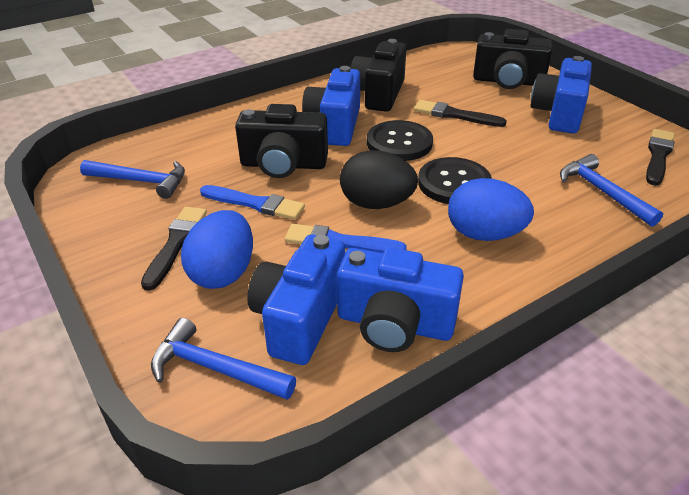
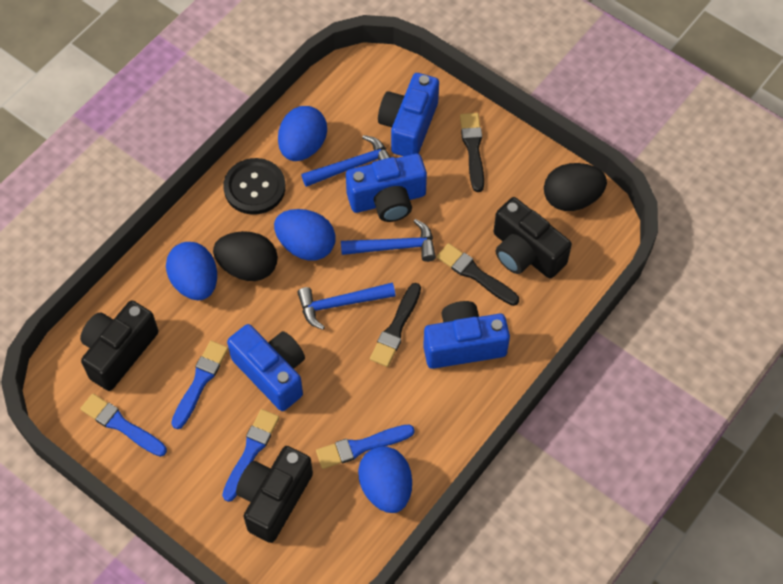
black button: [367,120,433,161] [418,157,492,204] = 2 -> [223,158,286,215] = 1
black egg: [340,150,418,209] = 1 -> [213,231,278,281] [544,163,607,211] = 2
blue brush: [200,185,305,220] [285,224,407,253] = 2 -> [80,393,167,457] [171,341,228,429] [222,409,279,502] [316,424,415,469] = 4
blue egg: [181,210,253,289] [448,178,534,241] = 2 -> [166,242,217,300] [274,209,335,261] [278,106,327,161] [358,446,412,513] = 4

